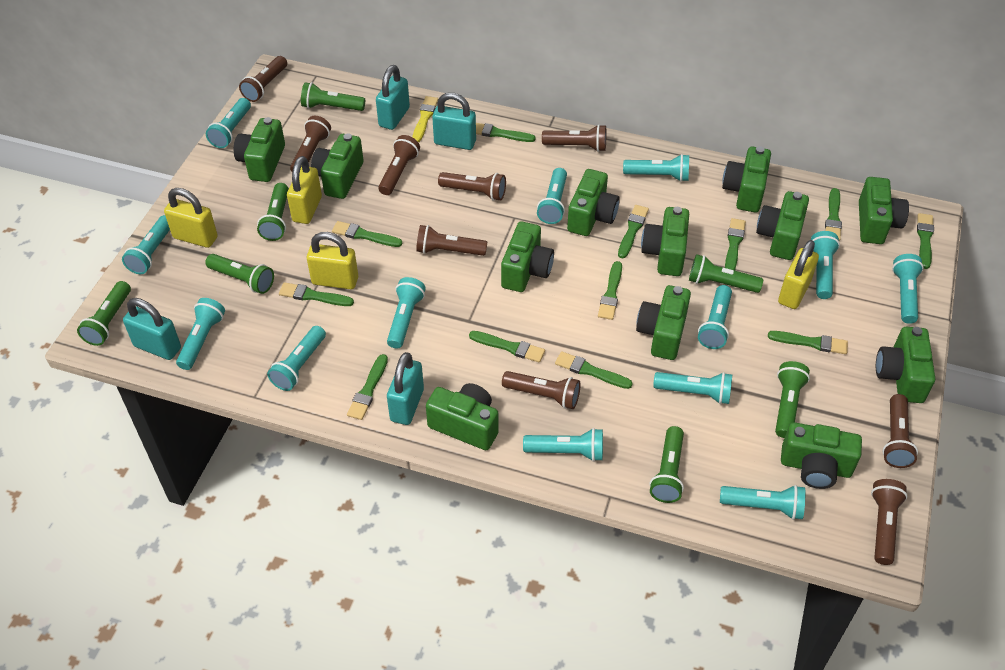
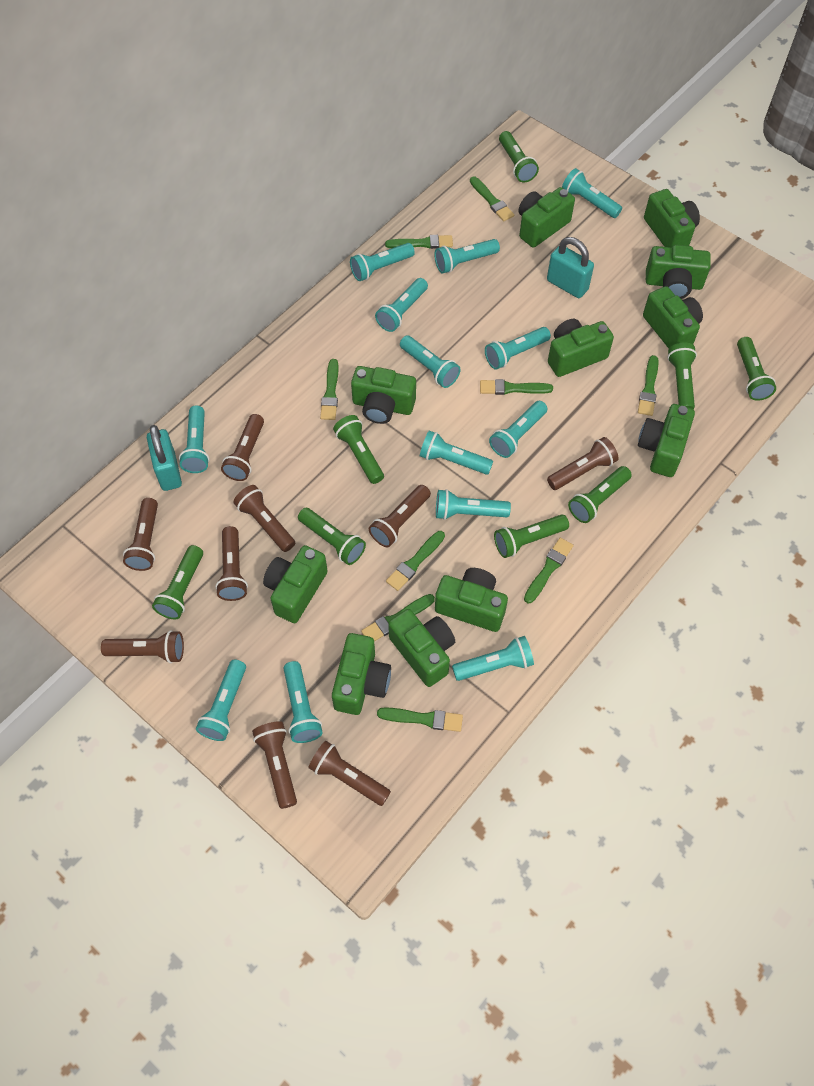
green brush: [279,282,354,306] [332,221,402,247] [347,354,388,420] [469,331,545,363] [476,123,535,142] [555,351,633,389] [598,261,622,320] [618,205,649,258] [725,218,746,270] [768,331,848,354] [825,188,842,241] [917,213,934,269] = 12 -> [320,359,338,420] [361,594,435,642] [377,707,463,732] [385,235,453,249] [386,531,445,591] [470,176,514,222] [480,379,553,395] [524,538,574,603] [638,355,659,416] = 9
green camera: [234,117,285,182] [311,133,363,199] [426,383,499,450] [501,222,554,292] [567,169,620,236] [636,285,691,360] [641,207,689,276] [722,146,771,212] [756,191,809,260] [781,422,862,489] [859,177,909,244] [876,327,935,403] = 12 -> [263,545,328,623] [332,633,391,715] [351,366,416,424] [388,609,455,687] [435,568,508,632] [519,187,575,248] [548,319,614,377] [638,404,695,477] [643,286,703,348] [644,189,700,248] [646,245,711,299] = 11
green flashlight: [77,281,131,346] [205,254,274,294] [257,183,289,241] [301,82,365,111] [650,426,684,503] [689,254,763,293] [775,361,810,438] = 7 -> [152,545,203,620] [298,508,366,565] [333,415,384,484] [494,514,569,558] [499,131,539,183] [568,466,632,523] [667,342,697,410] [737,337,776,401] = 8
turquoise padlock: [123,298,181,360] [376,65,410,130] [387,352,424,425] [432,93,476,150] = 4 -> [147,425,182,491] [547,237,594,298] = 2
yellow brush: [412,96,438,142] = 1 -> none = 0
yellow padlock: [164,188,218,248] [287,156,322,224] [307,232,358,289] [778,240,819,309] = 4 -> none = 0

